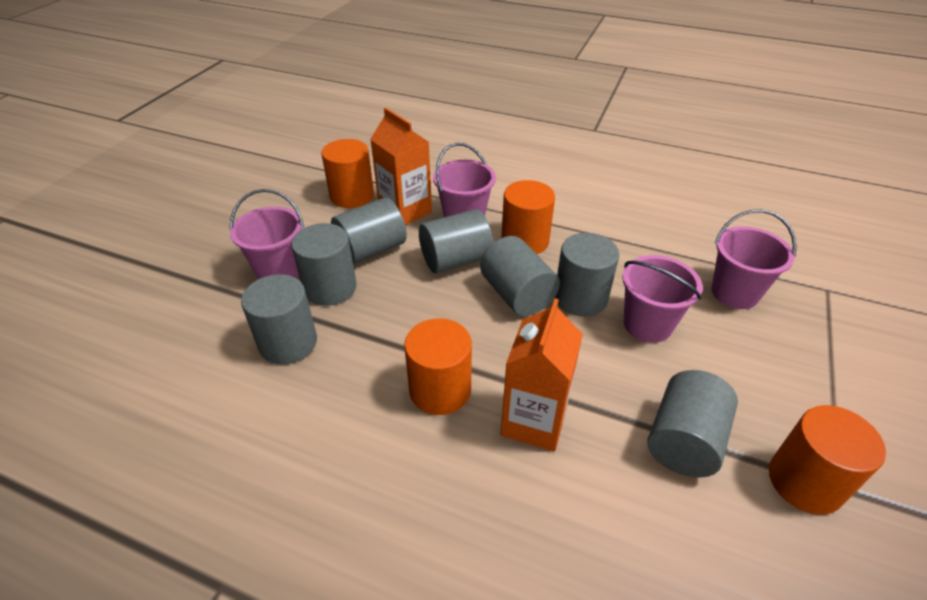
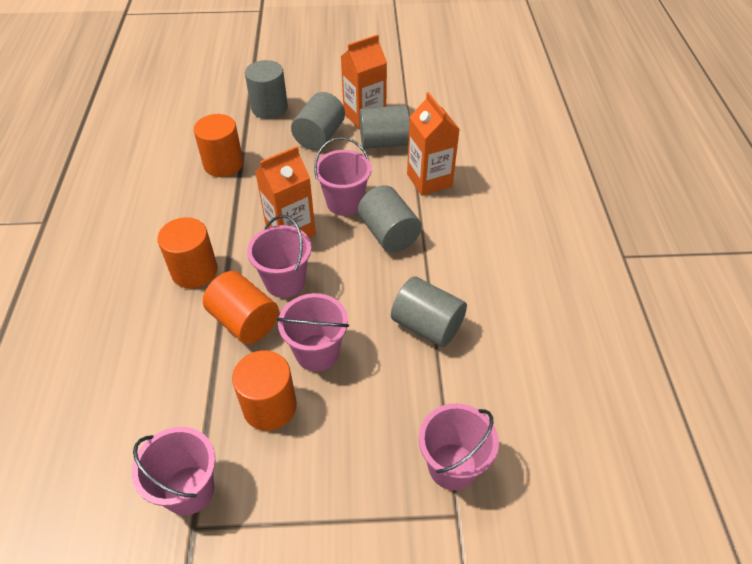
grey cylinder: [241,274,317,365] [291,223,356,306] [331,197,407,264] [419,209,493,273] [480,236,560,316] [555,233,619,317] [647,370,738,478] = 7 -> [245,60,288,119] [291,92,345,150] [358,185,422,252] [359,105,410,149] [391,276,467,347] = 5
orange carton: [370,108,432,225] [501,298,583,452] = 2 -> [255,146,316,238] [341,34,387,130] [407,92,460,196] = 3
pink bucket: [230,189,304,279] [433,143,496,217] [622,255,703,343] [711,209,797,309] = 4 -> [132,427,215,515] [247,215,311,298] [276,293,349,372] [314,137,372,216] [419,403,499,490] = 5

